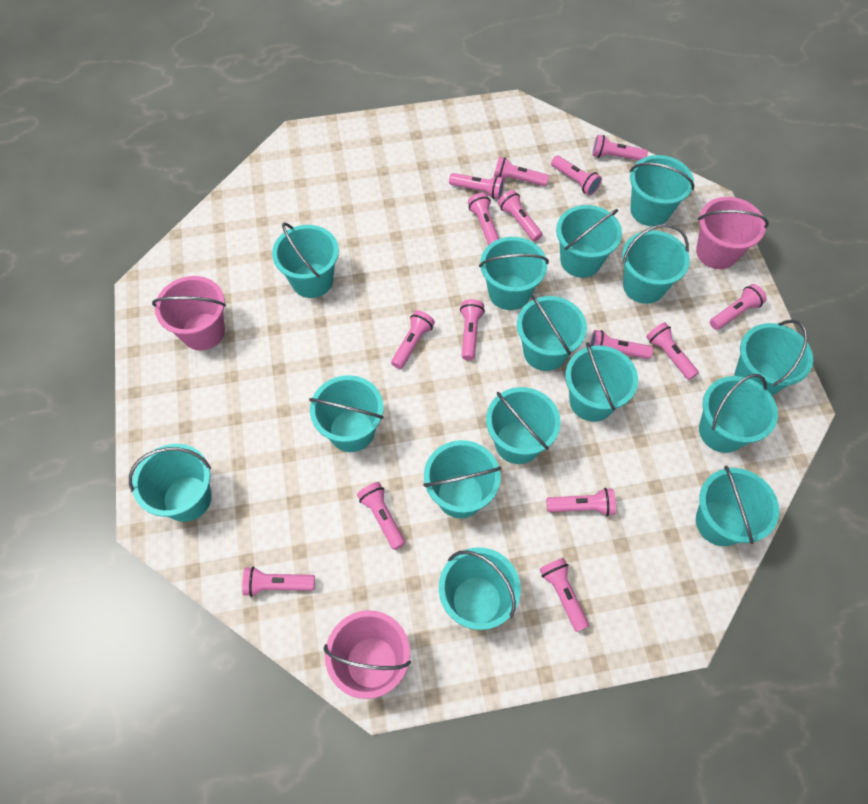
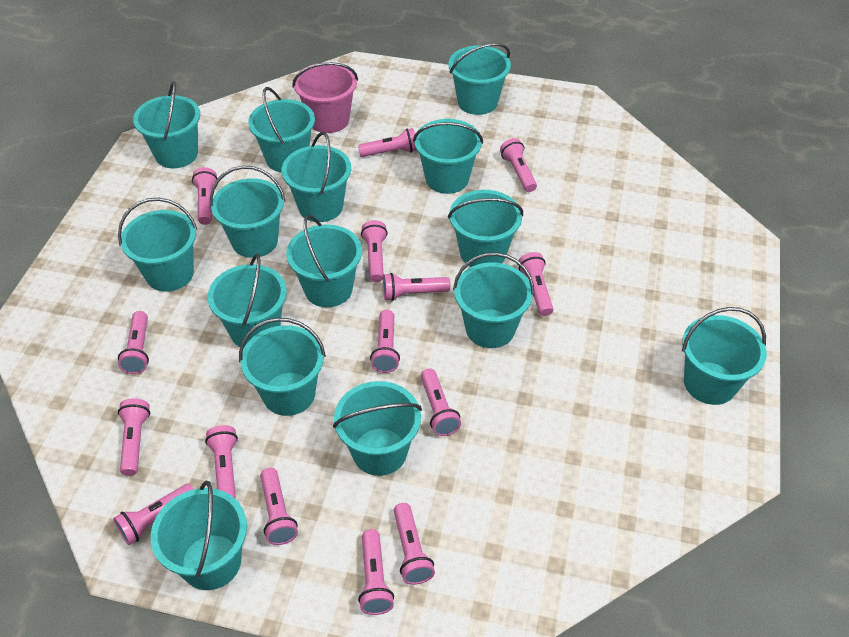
pink bucket: [152,276,226,351] [323,610,411,699] [696,197,769,269] = 3 -> [292,62,358,133] = 1

